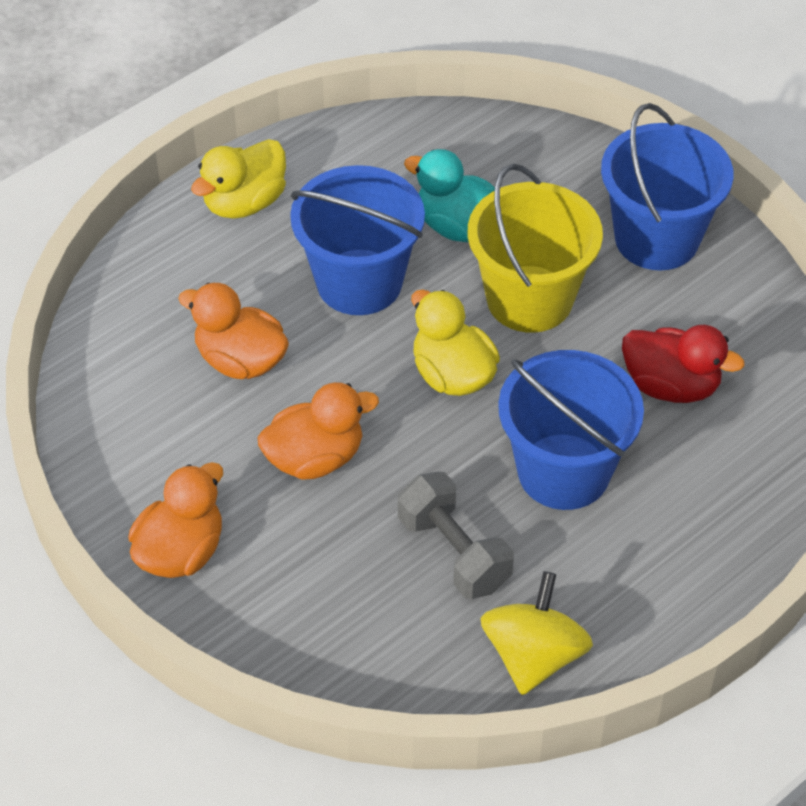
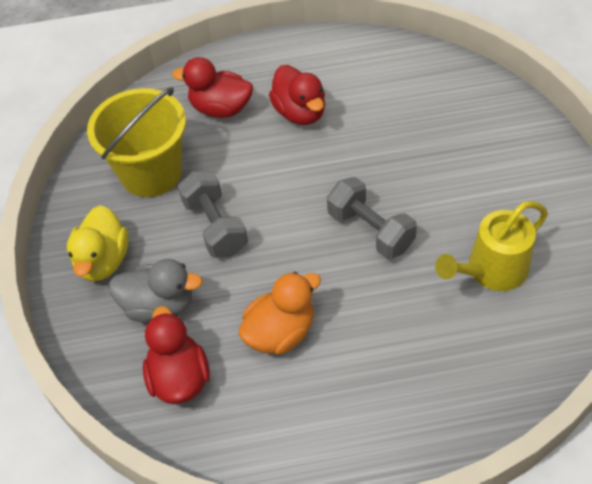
blue bucket: [290,165,425,315] [498,350,644,510] [601,103,733,270] = 3 -> none = 0
grey duck: none = 0 -> [109,259,203,323] = 1
grey dumbbell: [398,472,514,599] = 1 -> [178,171,248,258] [327,177,417,259] = 2
orange duck: [128,462,223,578] [178,283,289,379] [257,382,379,479] = 3 -> [238,272,321,355] = 1
red duck: [622,325,745,403] = 1 -> [143,306,210,404] [172,57,253,118] [269,65,325,125] = 3
turquoise duck: [404,149,495,242] = 1 -> none = 0
yellow duck: [191,139,286,219] [411,289,500,396] = 2 -> [67,205,129,281] = 1
yellow spinning top: [481,571,593,695] = 1 -> none = 0
yellow watering can: none = 0 -> [435,201,548,291] = 1

